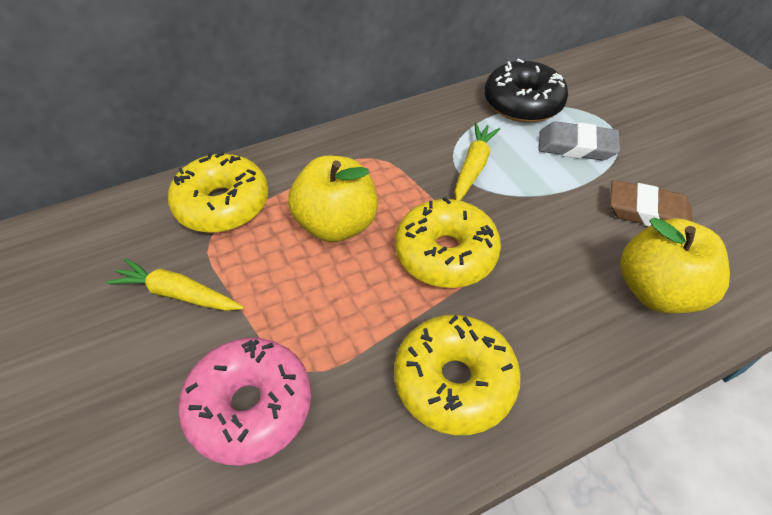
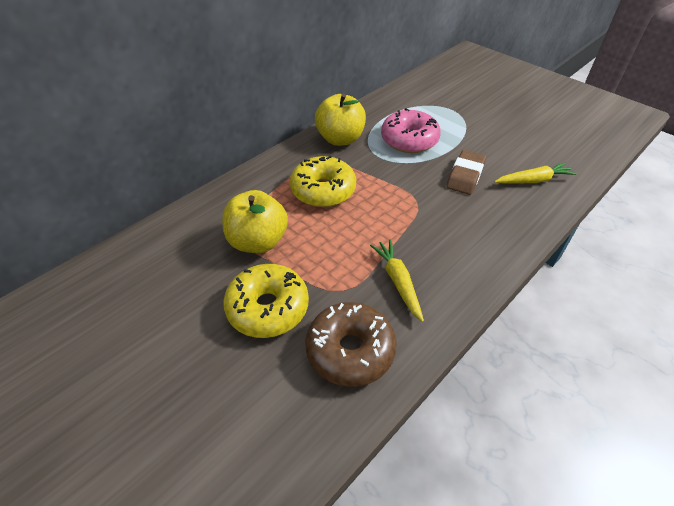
black donut: [485,58,568,123] = 1 -> none = 0
brown donut: none = 0 -> [305,302,397,387] = 1
grey eraser: [538,121,620,160] = 1 -> none = 0
yellow donut: [168,152,269,233] [394,315,521,435] [395,197,501,288] = 3 -> [223,264,309,338] [290,156,356,207] = 2

